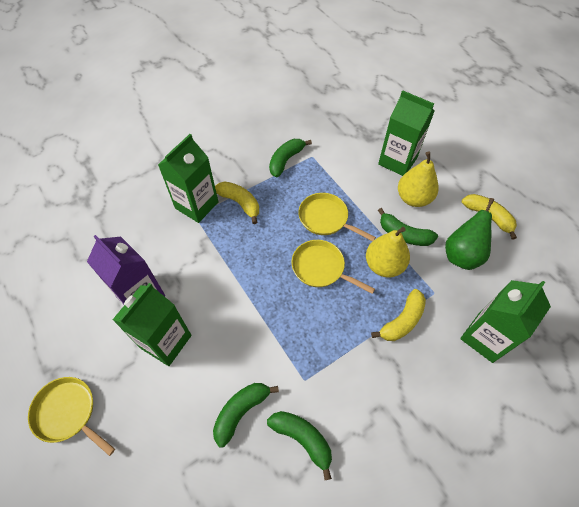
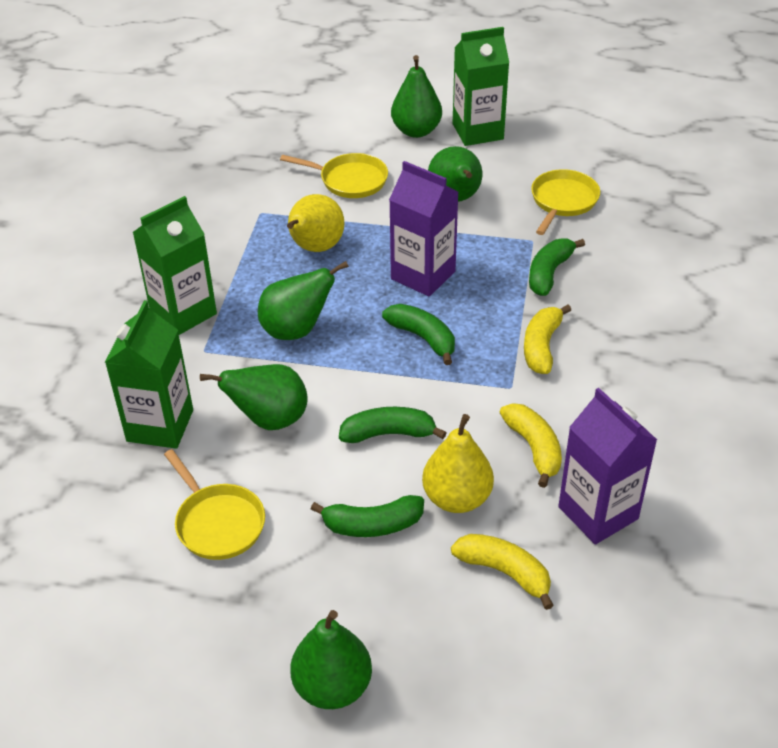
green carton: [113,283,192,366] [158,134,218,223] [378,90,435,176] [460,280,551,363] = 4 -> [105,300,193,449] [133,196,217,335] [453,27,509,146] = 3
green pear: [445,198,494,270] = 1 -> [200,364,308,430] [258,261,349,340] [290,610,372,709] [391,55,442,138] [428,146,482,202] = 5
purple carton: [87,235,165,305] = 1 -> [389,161,458,297] [558,388,657,545] = 2

